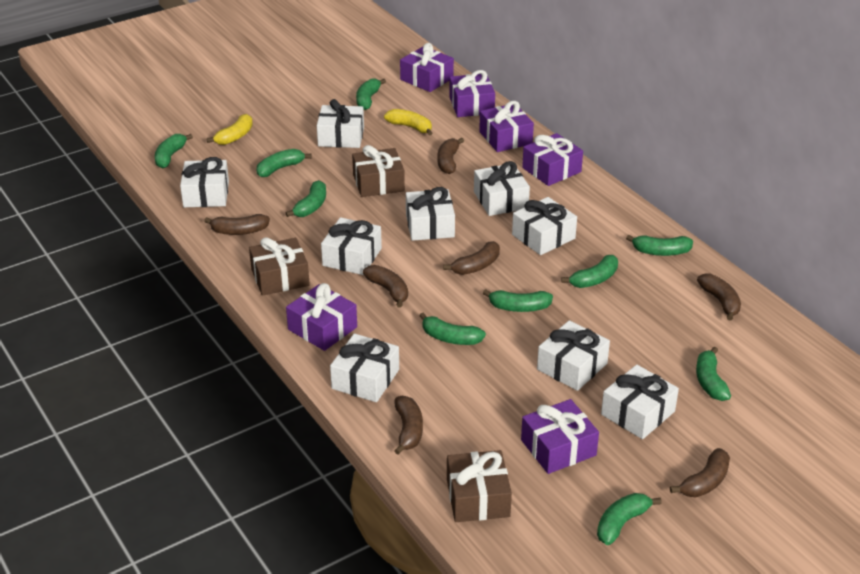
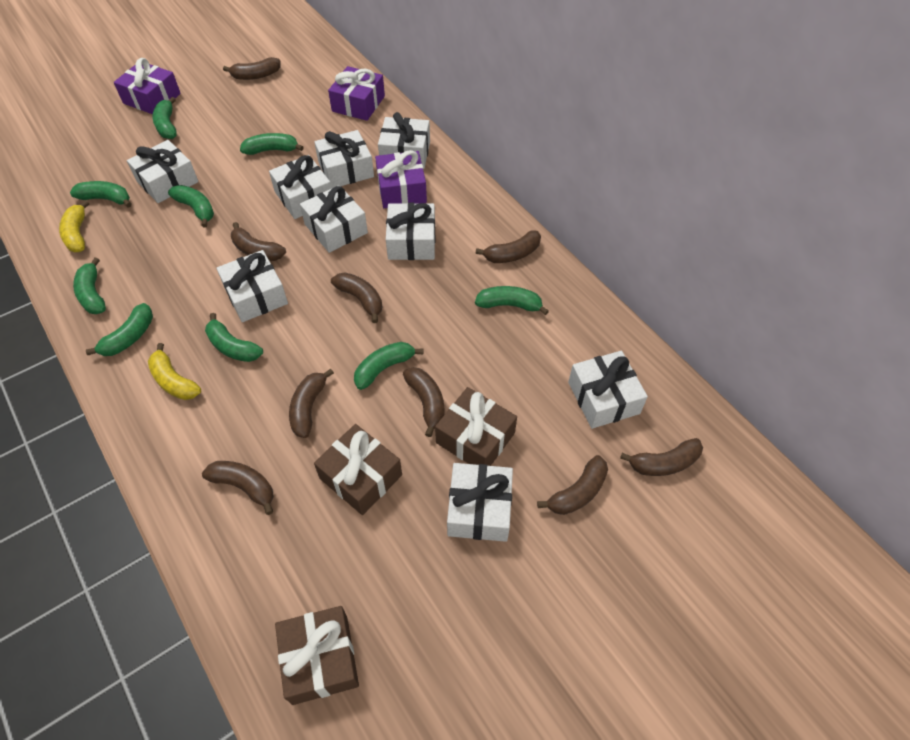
brown banana: [204,214,270,235] [363,265,408,308] [394,396,423,455] [437,138,464,174] [443,241,500,275] [670,448,730,497] [697,274,741,321] = 7 -> [202,461,274,515] [223,57,281,80] [231,222,286,261] [289,369,334,438] [331,272,382,323] [403,367,445,437] [476,231,541,263] [537,455,608,515] [620,438,703,476] = 9
green banana: [155,134,193,168] [256,149,312,177] [286,180,326,217] [356,78,386,110] [419,313,486,345] [483,289,553,312] [561,255,618,288] [597,493,662,545] [626,235,693,256] [696,347,731,401] = 10 -> [70,181,131,208] [73,258,106,314] [86,303,153,356] [152,97,177,139] [168,185,214,227] [205,313,263,362] [240,133,304,155] [354,342,423,390] [475,286,549,315] = 9
purple gift: [286,283,357,351] [400,43,454,92] [449,70,495,117] [479,101,534,152] [521,399,599,474] [522,133,583,186] = 6 -> [114,58,181,114] [328,66,385,121] [375,150,427,208] = 3

